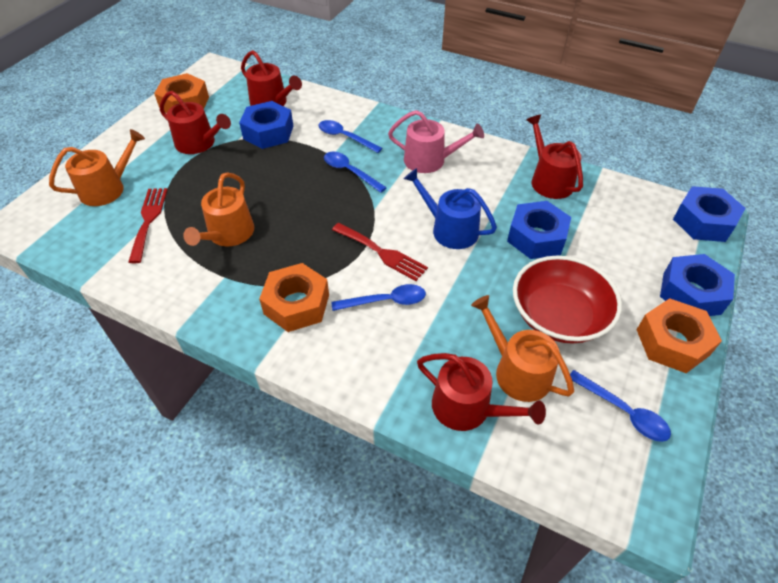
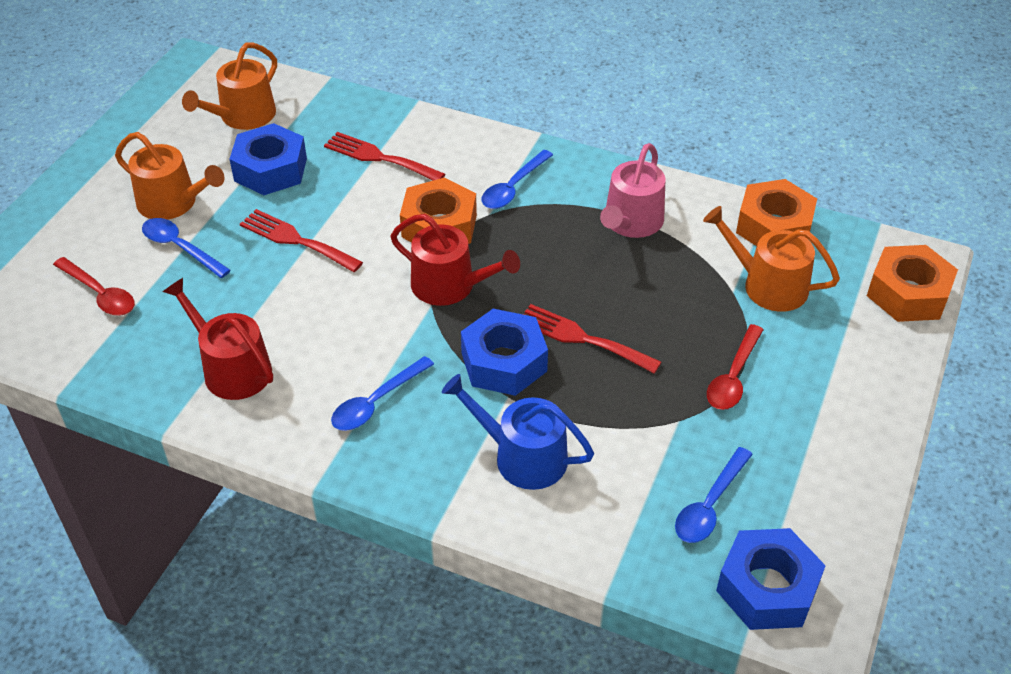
blue nut: [239,101,294,149] [507,201,571,259] [660,254,735,316] [673,186,745,242] = 4 -> [230,123,307,195] [461,309,548,396] [716,528,826,630] = 3
red bowl: [513,256,622,344] = 1 -> none = 0
red fork: [128,188,168,263] [332,223,428,281] = 2 -> [240,209,363,272] [324,132,445,180] [523,304,661,374] = 3
red spoon: none = 0 -> [53,257,135,316] [707,324,764,410] = 2
red watering can: [160,91,231,154] [241,50,302,106] [417,353,546,431] [527,114,583,199] = 4 -> [163,278,273,400] [390,214,520,306] = 2

